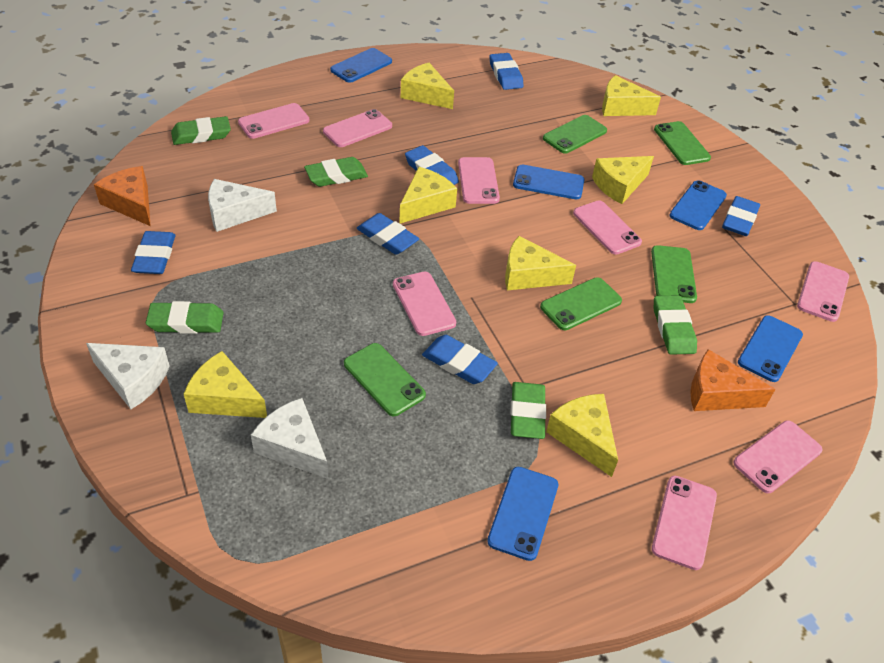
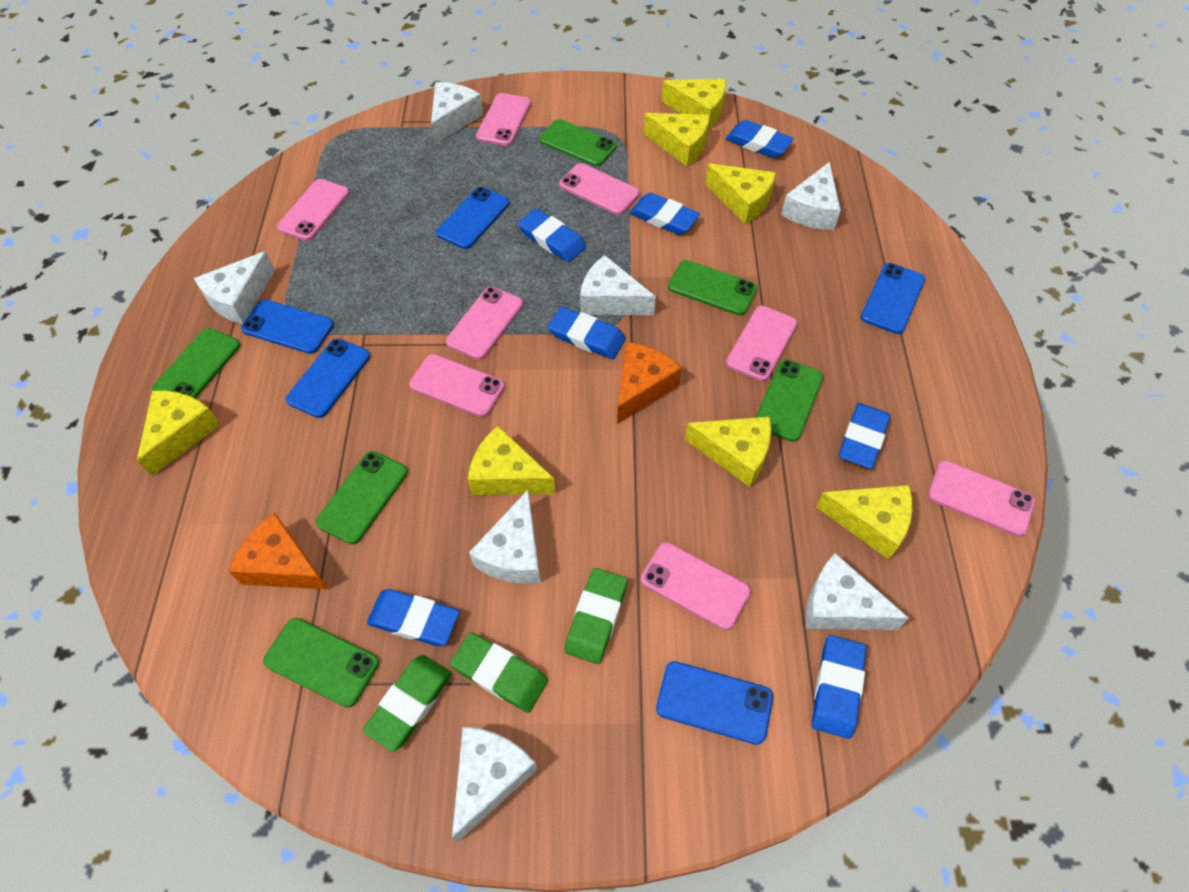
blue eraser: [131,231,176,274] [356,213,419,255] [405,145,459,185] [422,335,498,384] [489,53,524,90] [722,196,760,236] = 6 -> [367,589,460,646] [518,208,586,262] [548,307,626,359] [629,193,700,235] [726,120,794,158] [812,635,866,739] [839,403,891,469] = 7
green eraser: [146,301,224,334] [171,116,231,145] [304,157,368,187] [510,382,546,439] [654,295,697,355] = 5 -> [363,655,452,752] [450,632,548,713] [564,568,628,664] = 3
green phone: [344,343,426,416] [540,277,622,330] [543,115,607,154] [651,245,697,303] [654,121,711,165] = 5 -> [152,328,240,399] [263,618,379,708] [316,451,408,544] [539,119,616,166] [668,260,757,316] [755,359,824,442] = 6
white cheese: [86,343,170,409] [208,179,277,232] [251,398,329,479] = 3 -> [194,251,275,324] [431,82,483,144] [452,727,538,842] [469,490,541,584] [580,255,656,315] [781,162,841,230] [805,553,909,630] = 7

